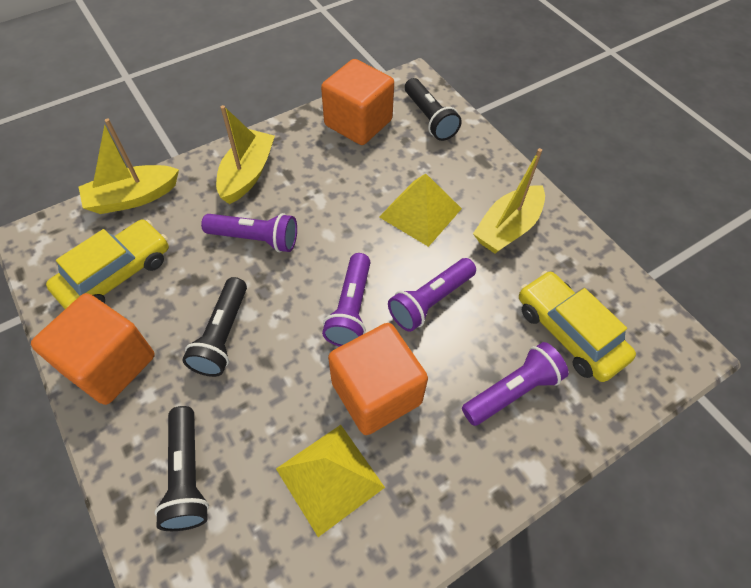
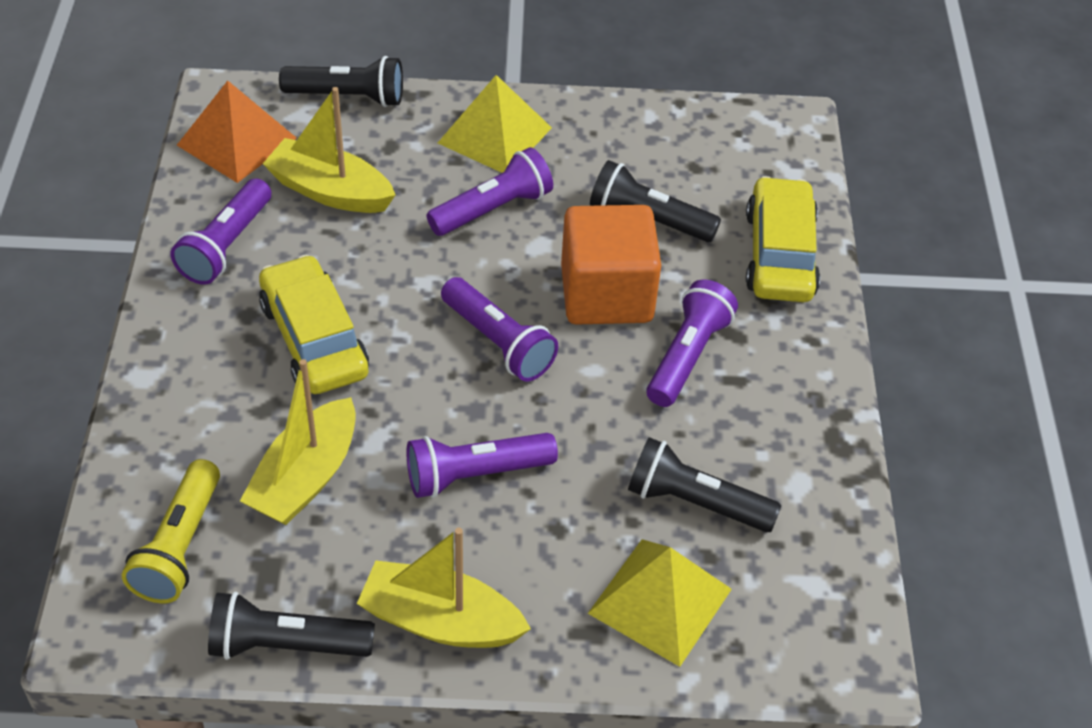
black flashlight: [155,406,209,531] [182,277,247,377] [405,78,462,141] = 3 -> [208,592,375,660] [279,56,403,107] [590,160,721,242] [628,437,781,532] = 4
orange cube: [31,293,155,405] [321,59,394,145] [328,323,428,435] = 3 -> [561,205,661,325] = 1
orange pyramid: none = 0 -> [177,81,296,183] = 1
purple flashlight: [201,213,297,252] [322,253,371,347] [388,258,476,332] [462,342,569,426] = 4 -> [171,178,271,285] [406,433,558,498] [427,147,553,236] [441,277,558,382] [646,280,738,407] = 5
yellow flashlight: none = 0 -> [122,459,220,603] = 1

